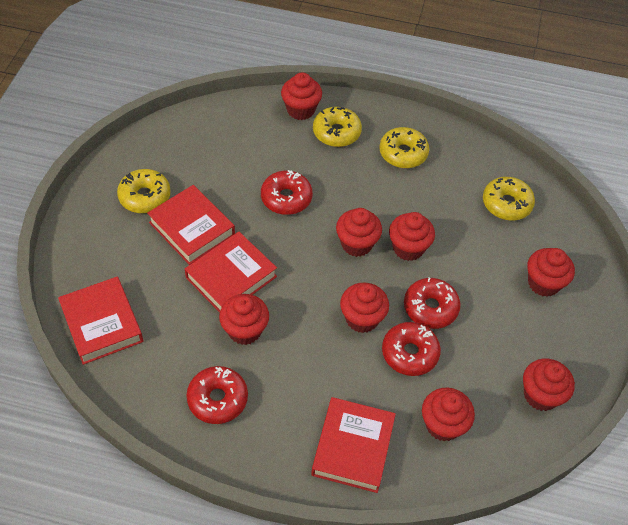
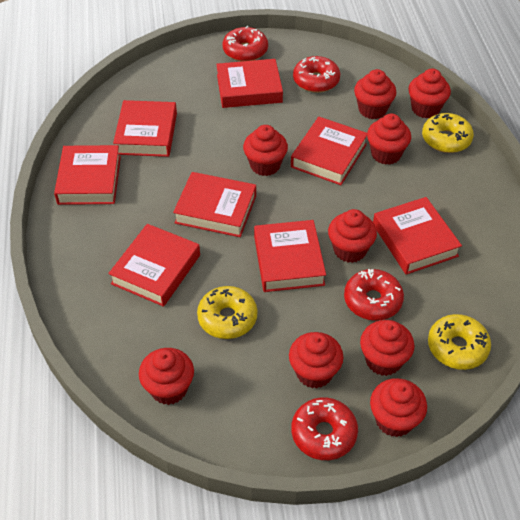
red book: [58,277,143,365] [147,185,235,265] [185,232,277,312] [311,397,396,493] = 4 -> [54,145,121,205] [108,224,200,307] [113,100,177,157] [173,172,256,237] [216,59,283,108] [254,220,326,292] [291,117,367,185] [373,197,462,275] = 8
red cupcake: [219,294,269,345] [281,72,322,120] [336,208,382,257] [340,283,389,333] [389,212,435,261] [422,388,475,441] [523,358,575,411] [527,248,575,297] = 8 -> [139,348,194,405] [243,125,288,176] [289,332,344,388] [328,209,377,263] [354,69,396,119] [360,320,415,376] [367,114,411,165] [370,378,427,437] [408,69,451,118] = 9
yellow donut: [117,169,171,213] [313,107,362,147] [379,127,429,168] [483,177,535,220] = 4 -> [197,286,258,339] [422,113,474,153] [428,314,491,370] = 3

